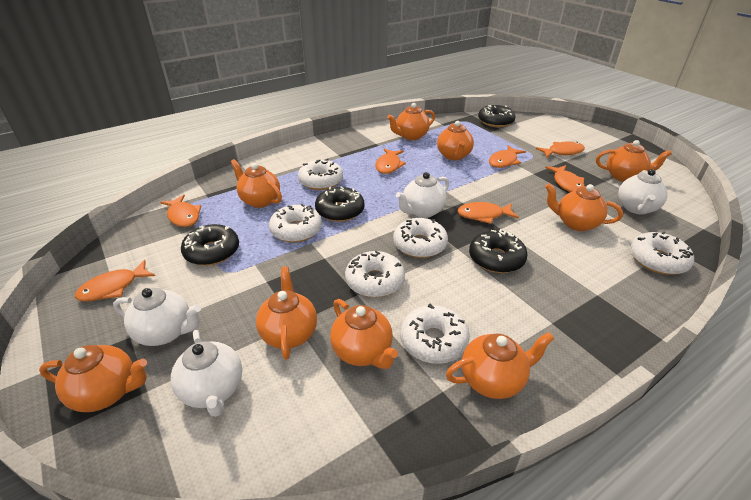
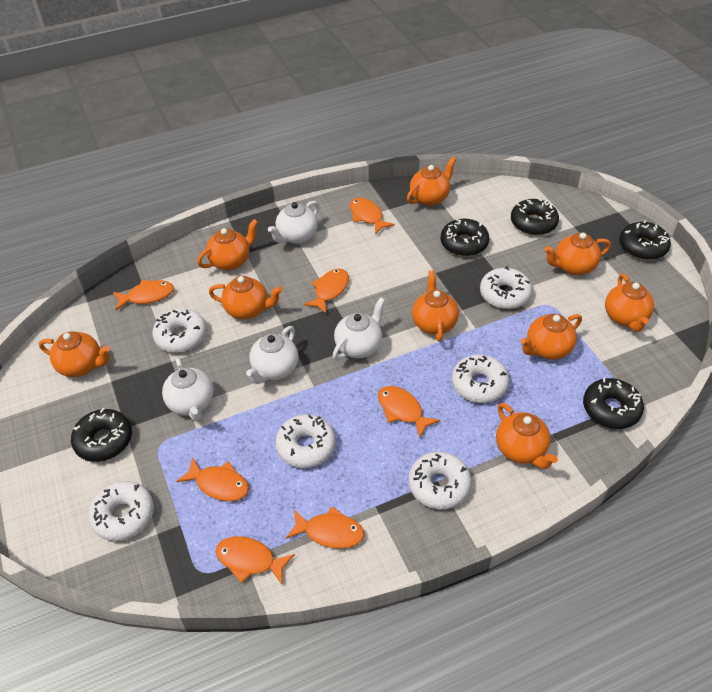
black donut: [181,224,239,266] [315,186,364,222] [469,229,528,273] [478,105,515,127] = 4 -> [71,408,132,462] [441,219,489,256] [511,198,559,235] [583,378,644,429] [619,220,671,260] = 5

